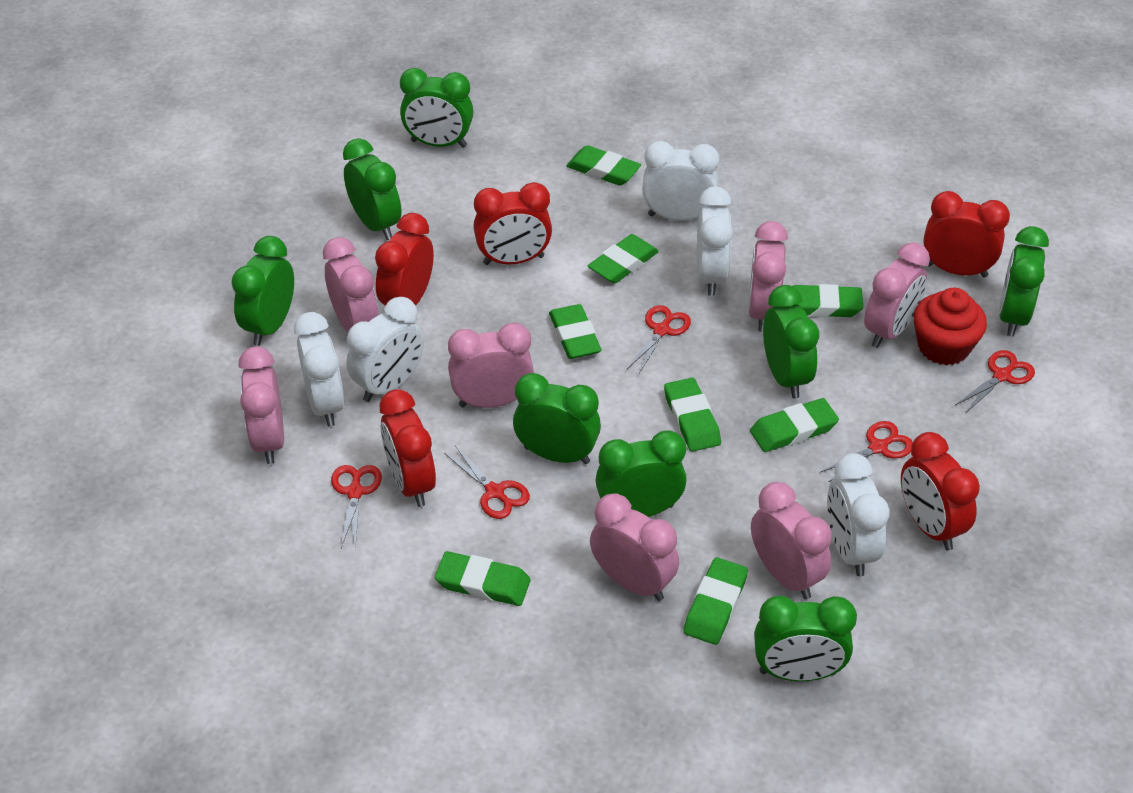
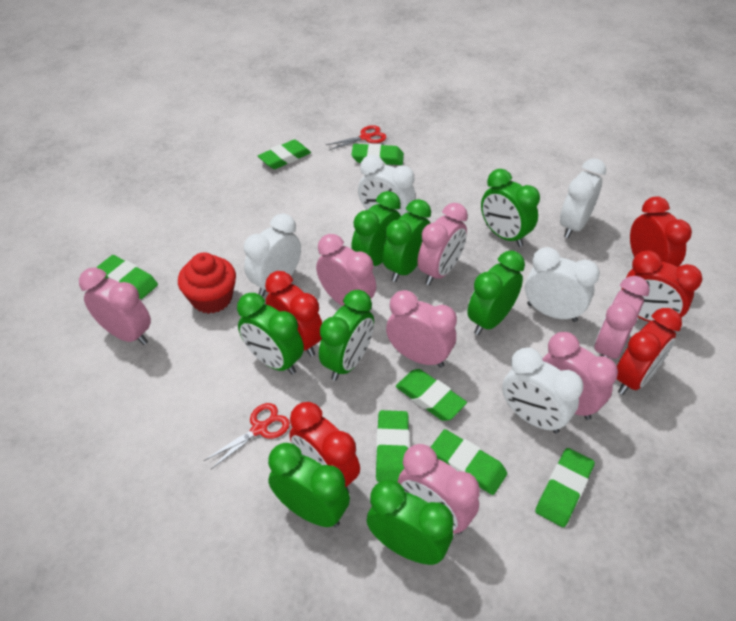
green eraser: [435,551,531,606] [549,304,601,359] [566,145,641,186] [588,234,659,284] [664,378,721,452] [683,557,748,645] [750,398,839,452] [792,284,863,317] = 8 -> [96,255,158,299] [258,139,311,169] [351,143,404,165] [376,410,409,482] [396,369,467,421] [431,429,507,495] [535,448,595,527] = 7
red scissors: [331,465,382,549] [444,446,530,519] [627,305,691,375] [820,421,913,482] [955,350,1035,413] = 5 -> [204,403,290,469] [326,125,387,150] = 2

